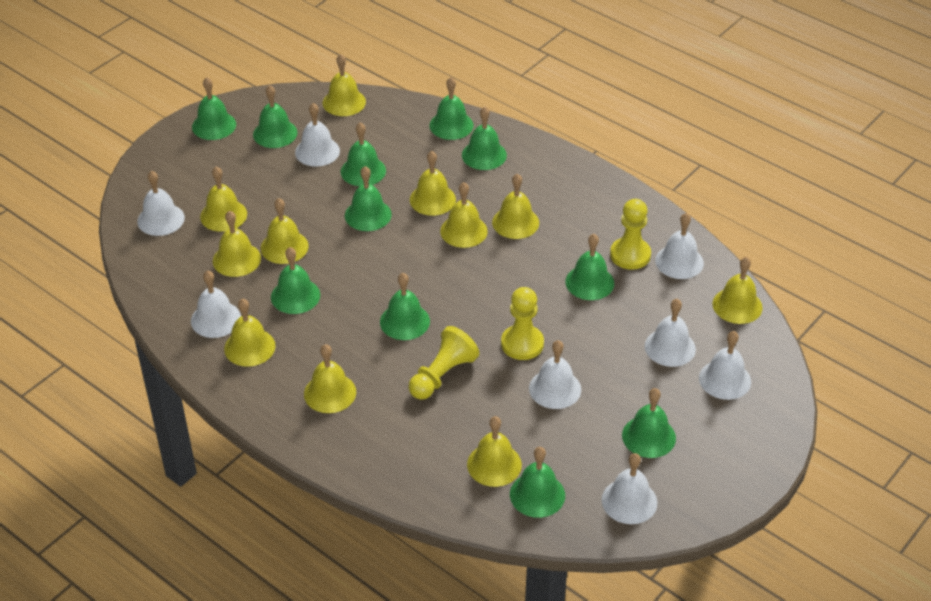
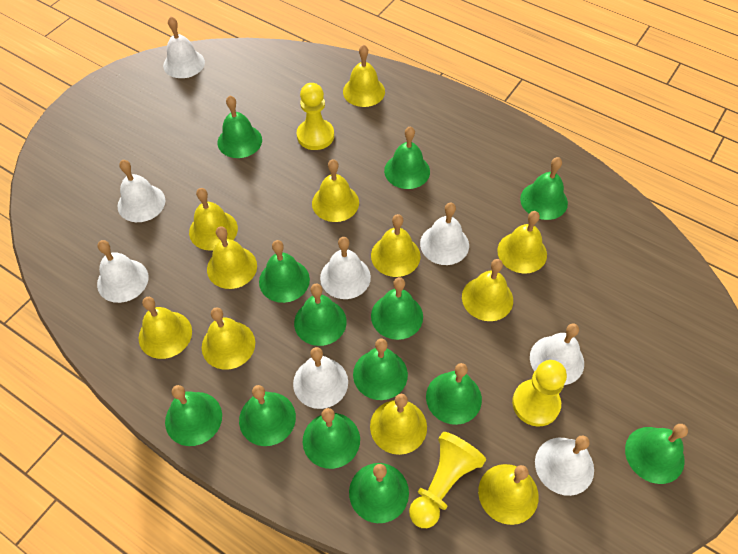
green bell: [192,77,236,140] [253,85,298,148] [271,247,320,314] [341,122,386,186] [345,166,392,231] [380,273,430,340] [430,77,474,140] [462,107,507,170] [510,447,565,518] [565,234,614,300] [622,388,676,458] = 11 -> [165,385,222,446] [218,96,262,158] [239,385,296,446] [259,240,310,303] [294,284,347,346] [303,408,360,469] [349,463,409,523] [353,338,408,400] [371,277,423,340] [384,126,430,189] [426,363,482,425] [520,157,568,220] [625,424,688,484] = 13

